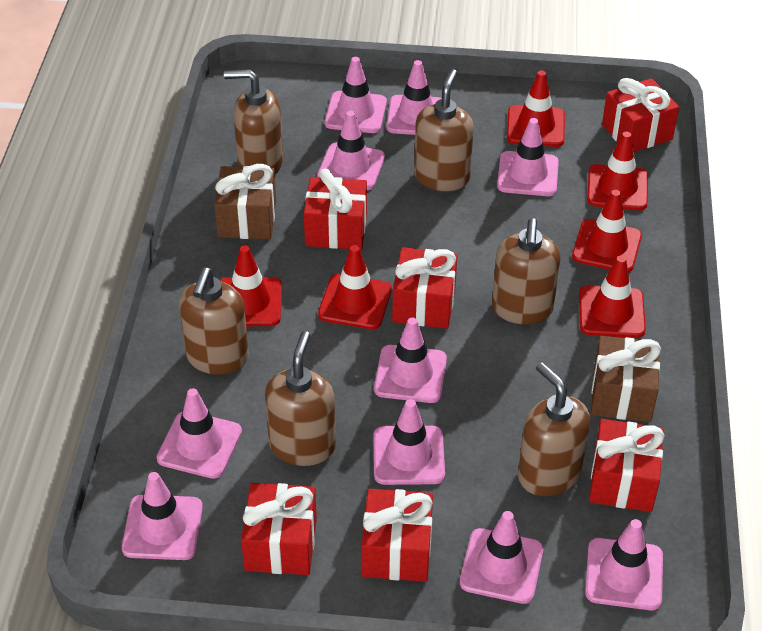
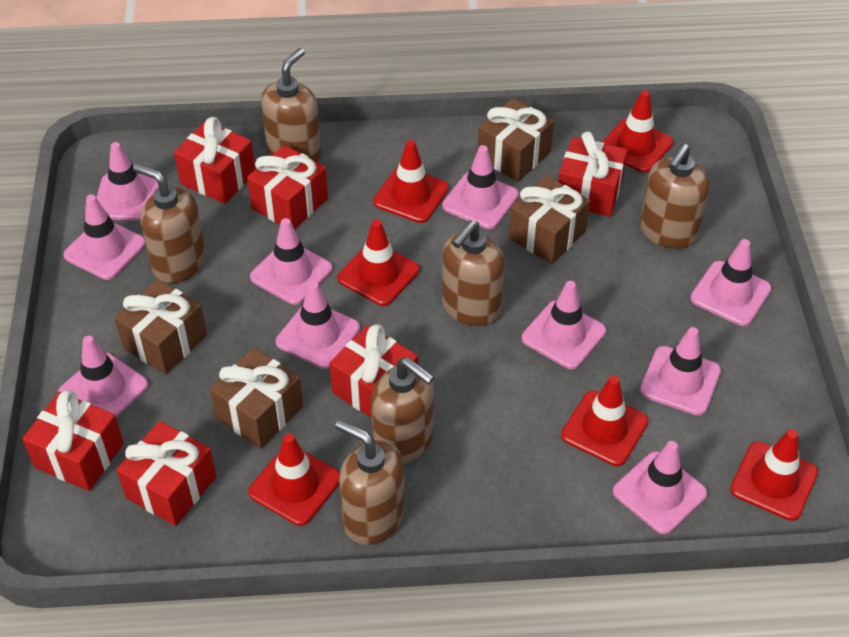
brown gift: [214,164,276,239] [591,336,661,422] = 2 -> [114,279,207,375] [210,348,303,449] [478,98,554,182] [509,175,590,264] = 4

